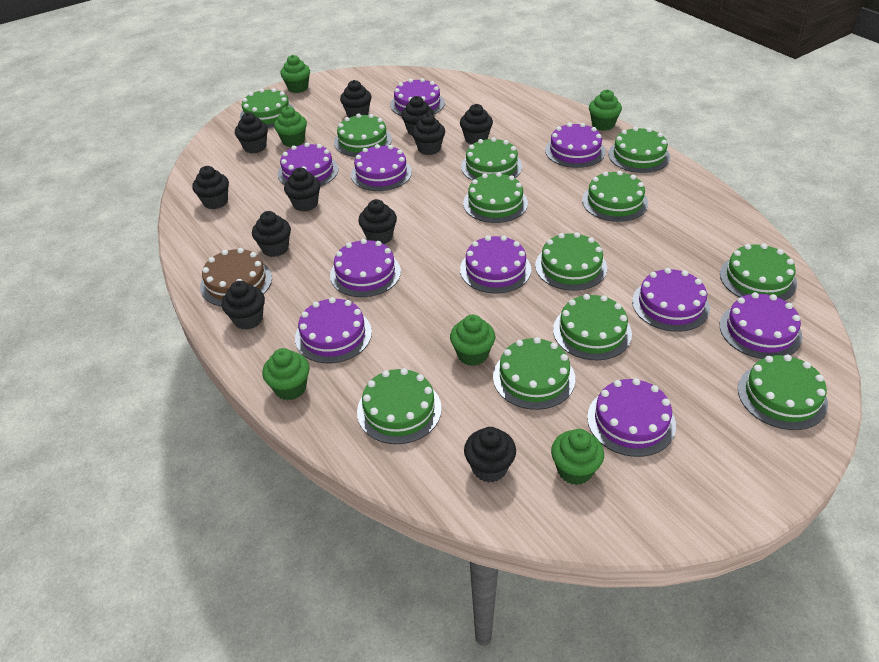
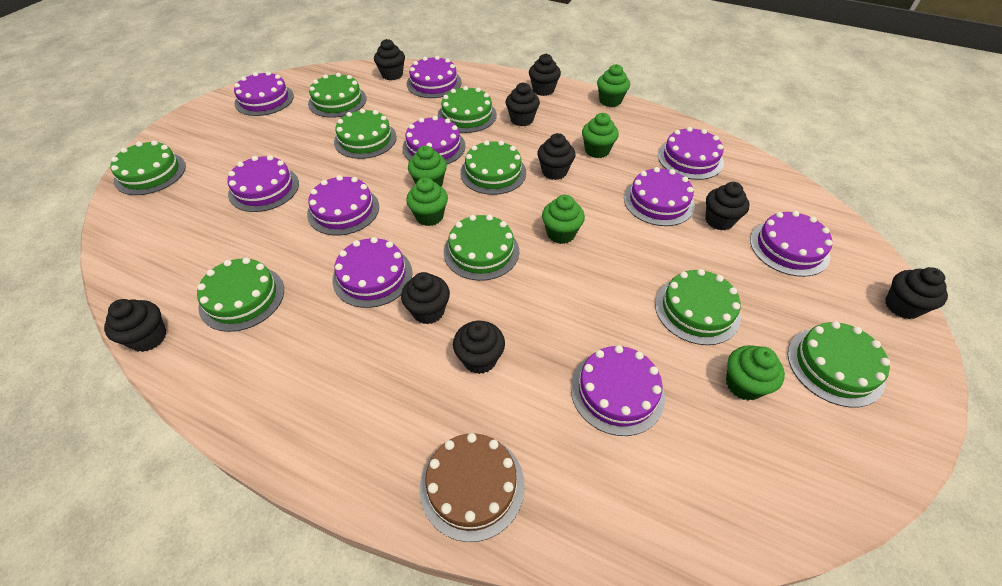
black cupcake: [192,166,229,209] [222,281,265,330] [235,112,268,153] [252,211,291,257] [284,168,321,212] [340,80,372,118] [358,199,397,244] [401,96,434,135] [412,113,445,155] [460,104,493,144] [464,427,516,483] = 11 -> [104,299,166,352] [374,39,405,81] [401,272,450,324] [453,320,505,374] [506,83,540,126] [529,54,561,96] [537,133,575,180] [705,182,750,230] [885,267,948,319] = 9
green cake: [240,88,295,128] [334,114,392,157] [357,368,442,444] [461,137,522,180] [463,172,528,223] [493,337,575,410] [535,232,607,291] [553,294,632,360] [582,171,648,222] [608,127,670,173] [720,243,797,301] [738,355,828,430] = 12 -> [110,141,186,195] [197,258,284,332] [308,73,366,118] [334,109,397,159] [438,86,497,133] [444,215,519,281] [460,140,526,195] [655,269,741,345] [788,321,890,407] = 9

